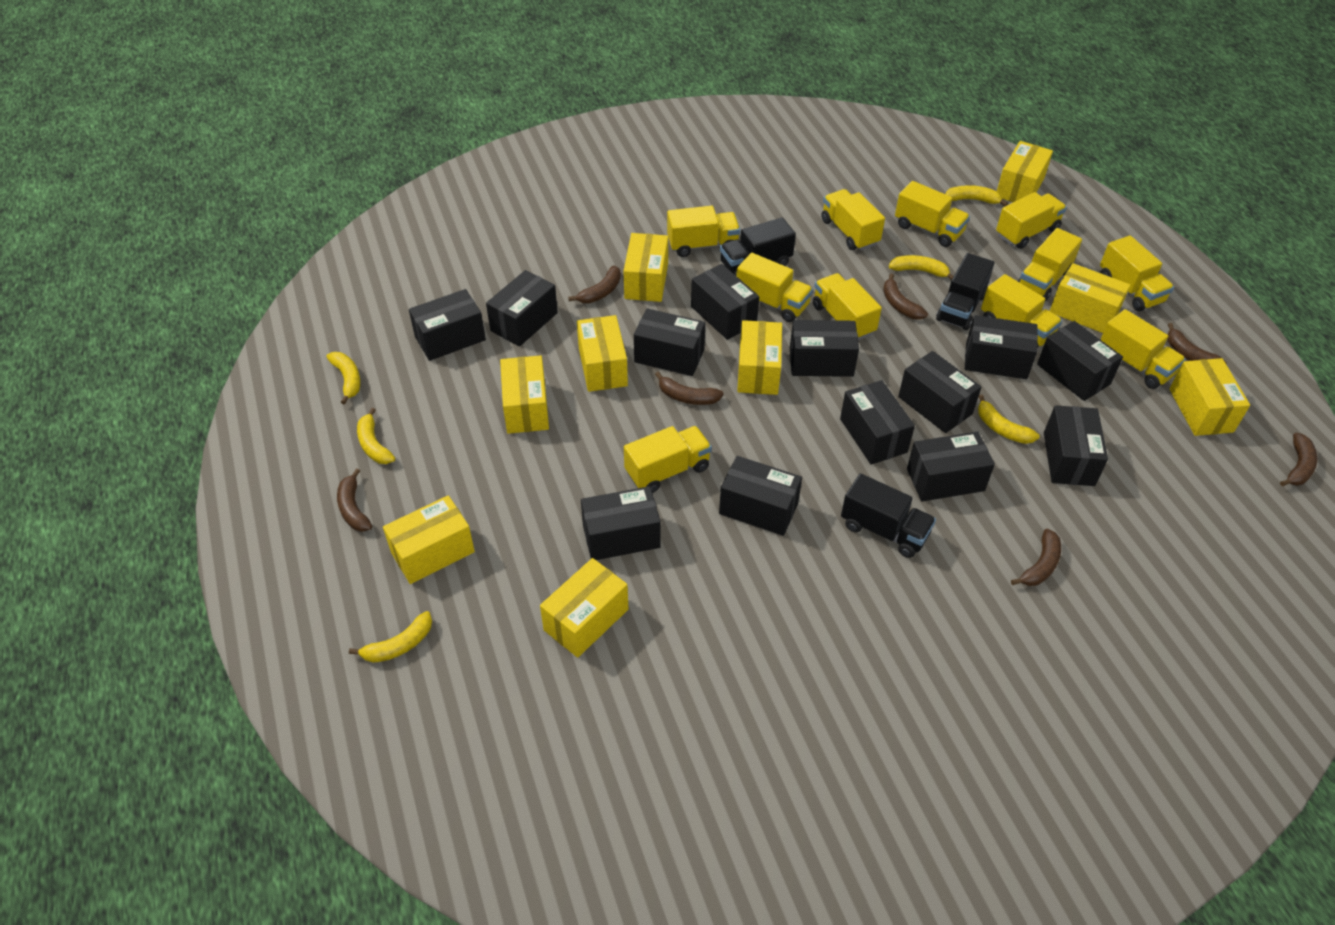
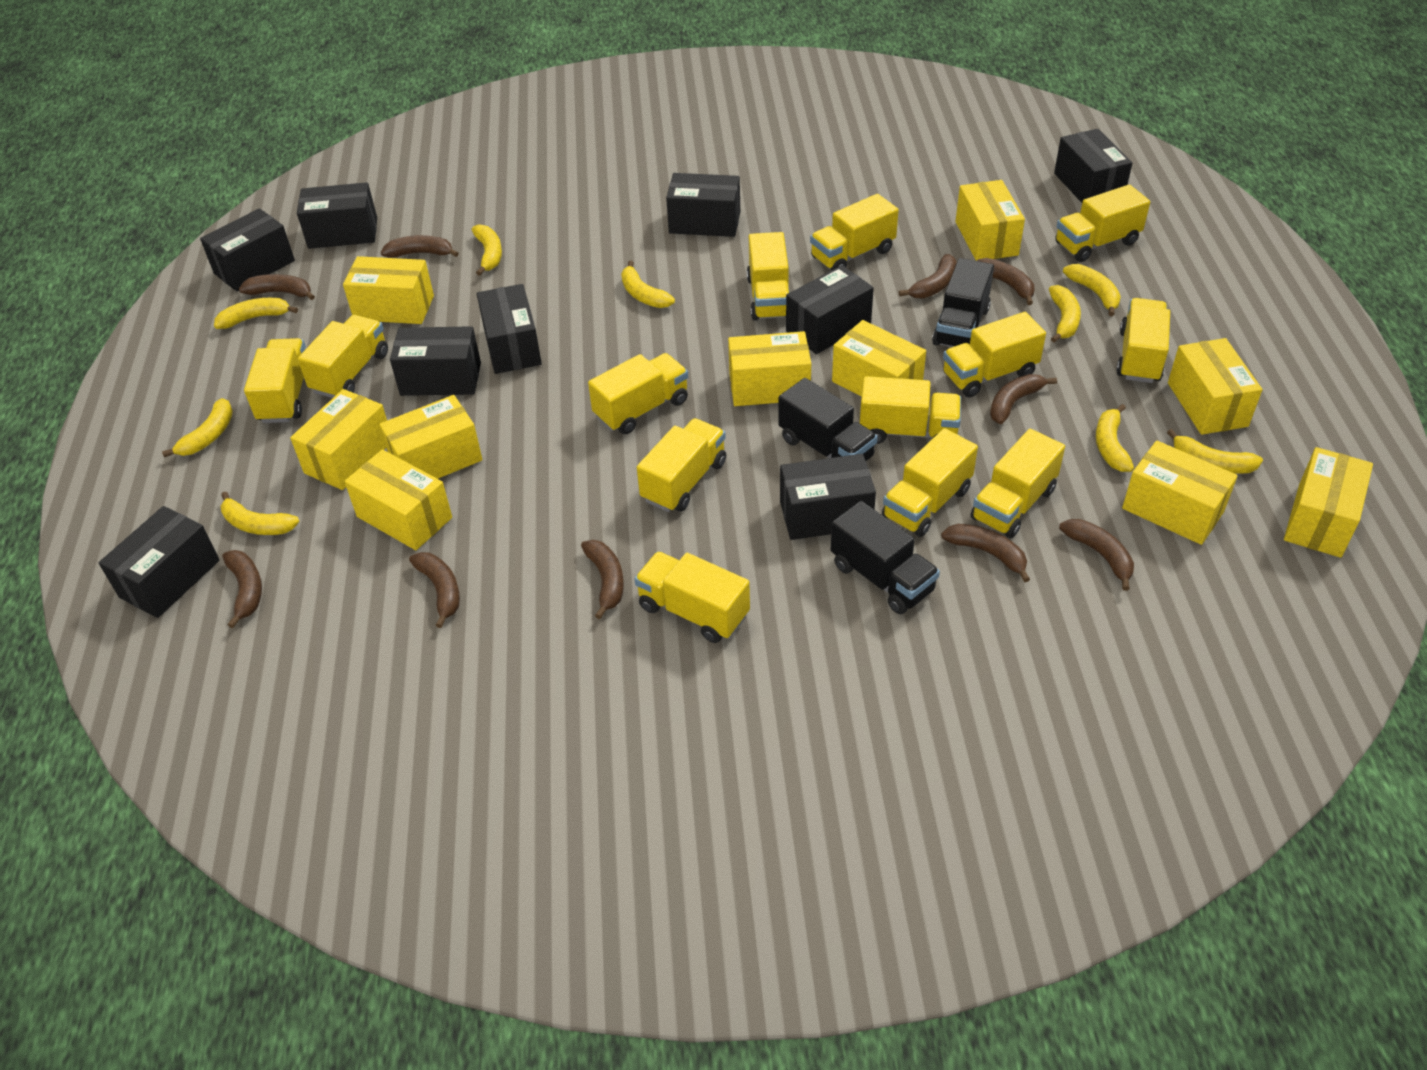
black box: [409,289,486,361] [486,270,558,347] [581,486,661,560] [634,308,705,376] [691,264,759,340] [719,456,802,536] [790,320,859,377] [840,380,915,465] [898,351,981,433] [907,432,995,502] [965,315,1038,379] [1037,321,1123,401] [1044,405,1108,486] = 13 -> [99,506,220,618] [200,208,295,291] [297,182,377,249] [390,326,481,396] [477,284,542,374] [666,173,740,237] [780,454,876,540] [786,265,874,354] [1054,129,1133,203] = 9
brown banana: [337,468,372,532] [568,265,621,303] [655,372,724,405] [883,274,928,320] [1011,529,1061,586] [1167,323,1227,365] [1280,433,1317,486] = 7 -> [222,550,262,628] [239,274,315,300] [381,235,459,258] [409,552,460,628] [581,540,624,619] [899,254,957,298] [941,524,1030,582] [977,258,1035,305] [990,374,1057,424] [1059,519,1134,591] = 10
yellow banana: [326,352,361,405] [349,611,432,663] [357,408,395,464] [889,255,954,280] [945,185,1008,206] [978,395,1040,444] = 6 -> [162,398,233,457] [214,298,298,329] [221,491,299,535] [472,224,502,276] [621,261,675,308] [1049,285,1081,342] [1063,264,1121,316] [1096,404,1134,472] [1167,429,1263,474] = 9
yellow box: [383,495,475,584] [500,355,549,434] [540,558,628,658] [577,315,628,392] [624,233,668,302] [737,320,782,395] [997,141,1053,202] [1050,263,1130,333] [1169,358,1250,436] = 9 -> [290,389,387,490] [343,256,434,324] [344,449,452,550] [379,395,482,479] [728,331,811,406] [832,320,926,397] [955,180,1025,261] [1122,441,1238,545] [1168,338,1263,435] [1284,447,1373,558] = 10
yellow truck: [624,426,712,493] [667,206,740,257] [736,253,813,322] [813,273,882,340] [821,189,885,250] [895,181,970,247] [981,274,1062,348] [996,192,1067,249] [1018,228,1082,301] [1100,235,1174,311] [1100,309,1186,389] = 11 -> [244,338,306,423] [298,315,388,398] [588,353,688,434] [634,551,750,643] [637,418,726,512] [747,232,790,321] [810,194,899,271] [860,376,961,444] [882,428,978,537] [943,312,1046,397] [971,429,1065,538] [1055,184,1150,262] [1116,298,1170,383] = 13

